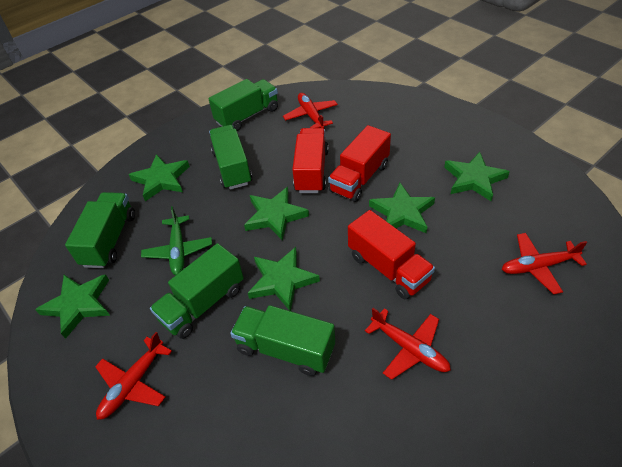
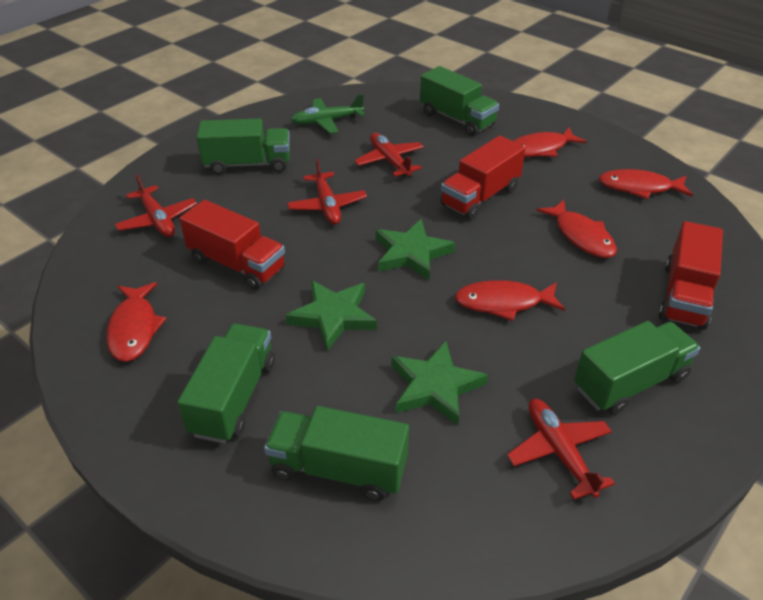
green star: [35,274,110,339] [129,154,190,201] [244,187,309,241] [248,247,320,311] [369,183,435,233] [444,152,510,201] = 6 -> [285,280,377,351] [376,219,455,280] [391,341,488,426] = 3
red fish: none = 0 -> [106,282,167,362] [455,280,565,321] [513,127,587,157] [536,200,617,258] [599,169,693,199] = 5

